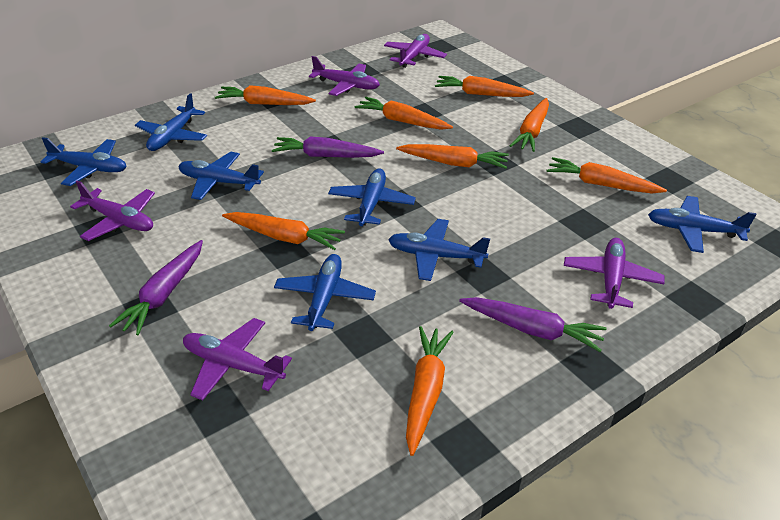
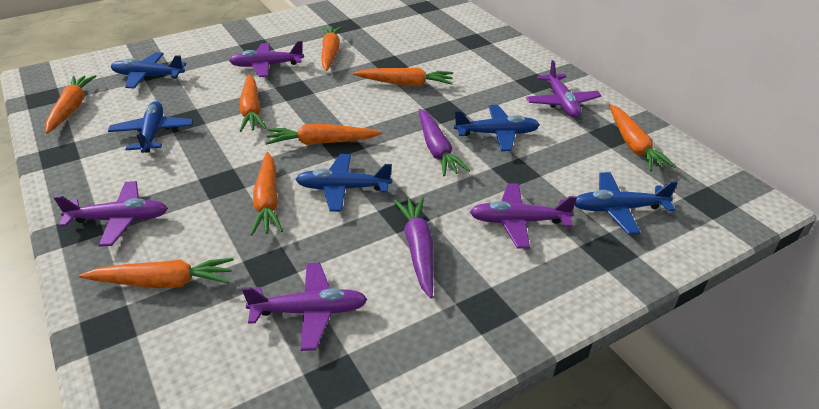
blue plane: [41,137,127,186] [135,93,207,151] [178,152,264,200] [274,254,376,331] [328,168,416,226] [388,219,490,281] [648,196,756,253] = 7 -> [108,101,194,153] [111,52,186,88] [295,154,392,212] [454,105,540,151] [575,172,678,235] = 5
purple carrot: [109,240,203,335] [272,136,384,158] [459,297,607,352] = 3 -> [394,197,433,298] [419,109,470,176] = 2

